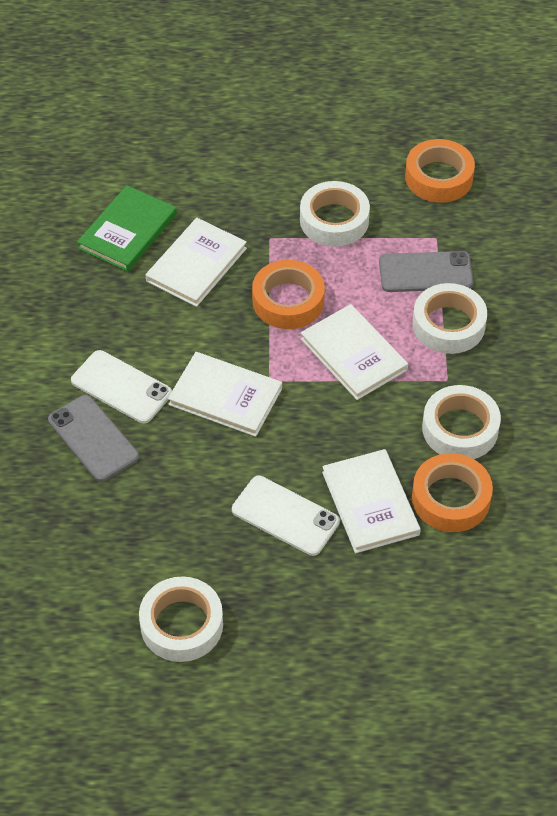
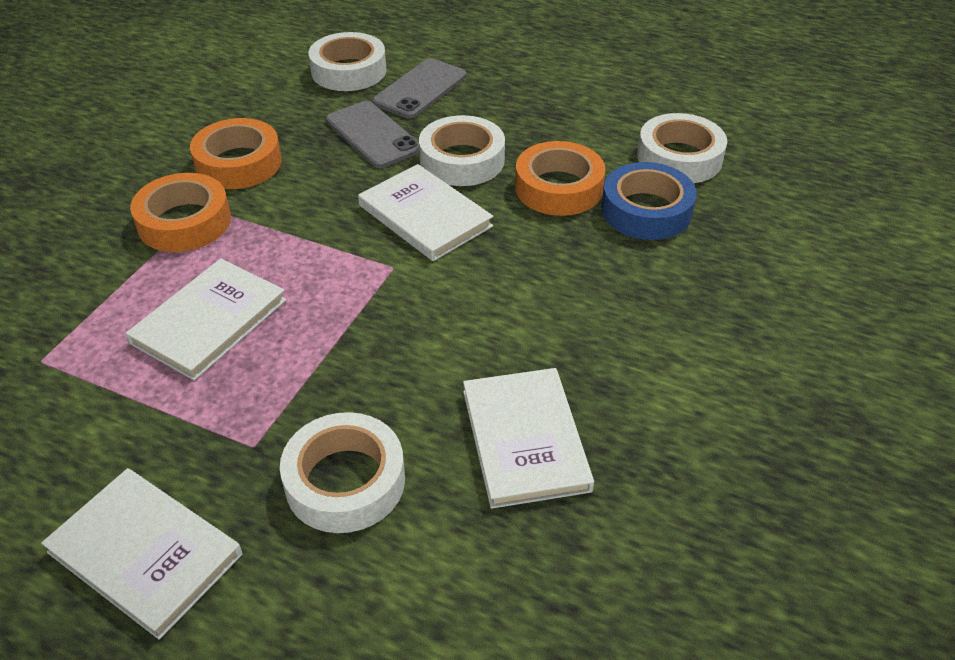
blue tape: none = 0 -> [601,162,697,240] = 1
green book: [77,185,177,272] = 1 -> none = 0
white phone: [71,350,172,423] [232,476,340,556] = 2 -> none = 0

